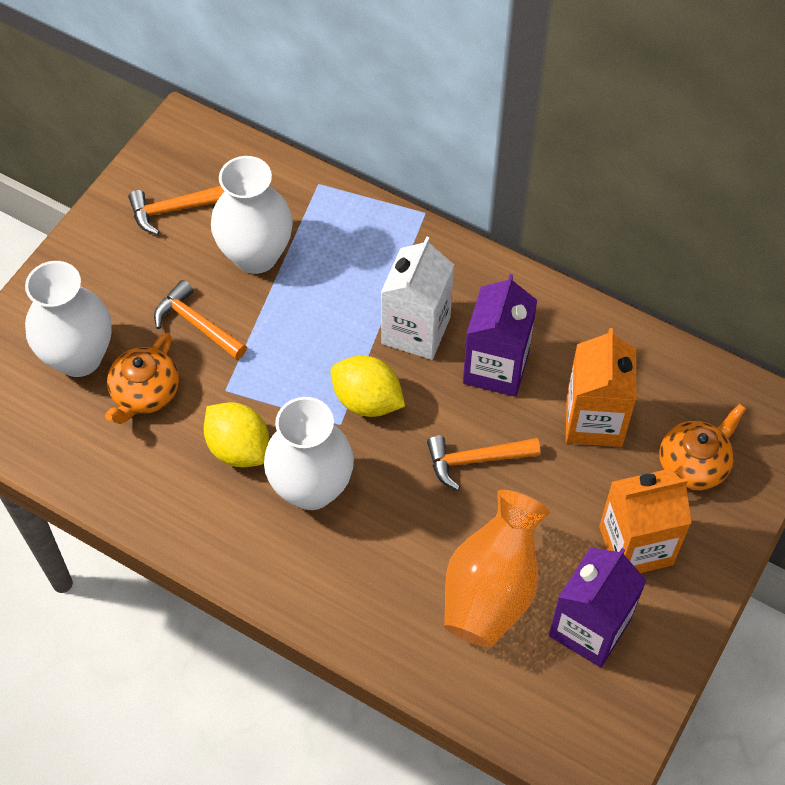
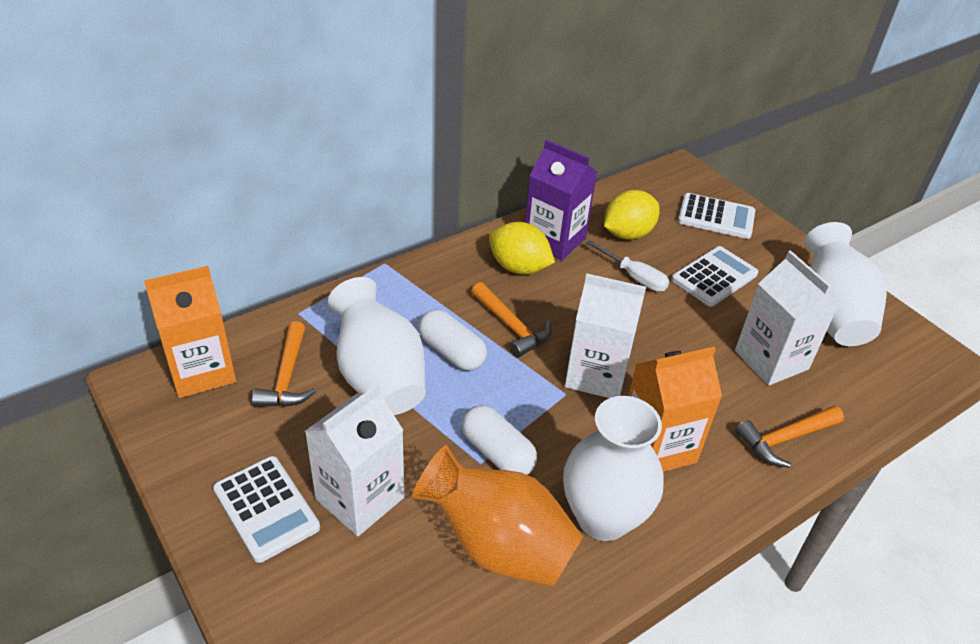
orange teapot: [105,333,179,424] [659,404,746,490] = 2 -> none = 0
purple carton: [463,274,537,397] [549,547,647,668] = 2 -> [525,139,597,260] = 1
white calculator: none = 0 -> [213,456,320,563] [672,246,758,307] [678,193,755,239] = 3
white capsule: none = 0 -> [419,310,487,371] [462,405,537,475] = 2
white carton: [381,236,454,360] = 1 -> [305,384,404,536] [565,274,646,398] [735,250,840,385] = 3
white screwdriver: none = 0 -> [586,240,669,292] = 1

